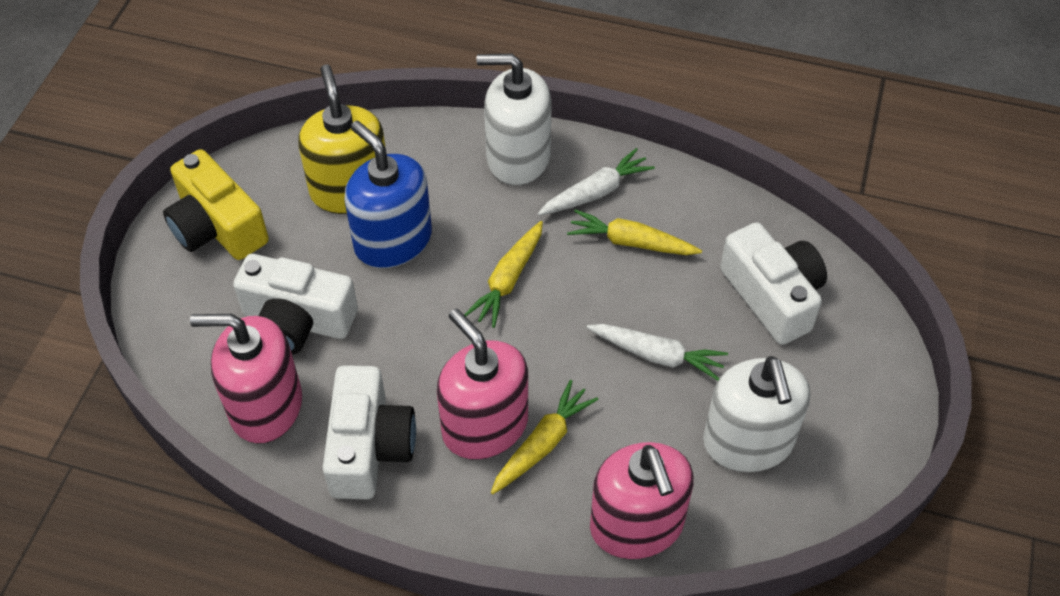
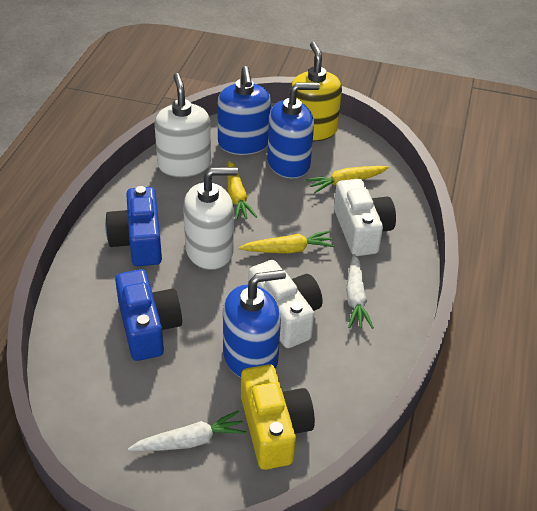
blue camera: none = 0 -> [105,186,162,266] [115,269,182,361] = 2
blue soap dispenser: [344,121,432,268] = 1 -> [217,66,271,155] [223,270,286,378] [267,82,320,178] = 3
pink soap dispenser: [190,314,302,444] [437,309,528,460] [590,442,694,559] = 3 -> none = 0
white camera: [233,254,358,354] [323,365,416,499] [720,222,827,345] = 3 -> [248,260,323,348] [334,179,396,256] = 2

